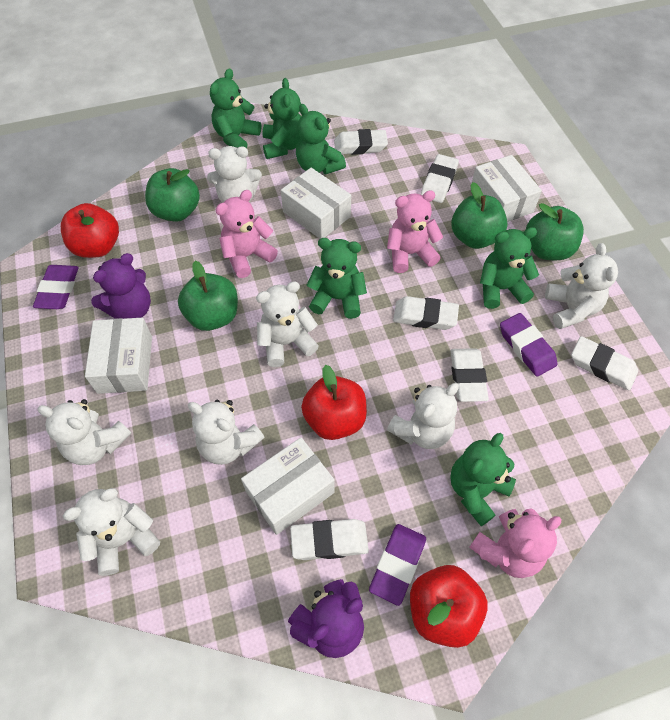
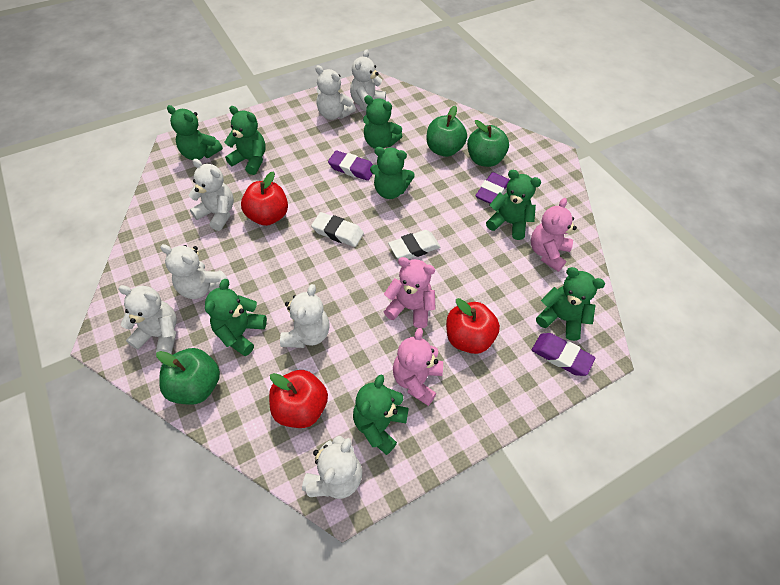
green apple: [145,168,200,222] [178,261,238,331] [451,182,508,249] [526,203,584,260] = 4 -> [156,348,220,405] [427,106,467,157] [467,120,509,167] = 3
green teddy bear: [210,68,261,149] [263,78,301,159] [296,104,346,175] [307,238,367,319] [450,433,516,526] [480,227,539,309] = 6 -> [167,105,223,160] [205,279,267,356] [224,106,266,175] [353,374,409,455] [363,95,402,149] [370,147,415,199] [486,170,541,240] [536,267,605,341] = 8
purple teddy bear: [91,253,151,319] [288,579,364,658] = 2 -> none = 0
white box: [85,318,152,394] [241,438,334,535] [281,168,351,239] [470,155,542,222] = 4 -> none = 0
white eraser: [290,519,369,560] [334,129,388,155] [393,296,459,330] [421,154,459,203] [450,348,489,402] [571,336,638,390] = 6 -> [311,212,364,247] [388,230,440,259] = 2

